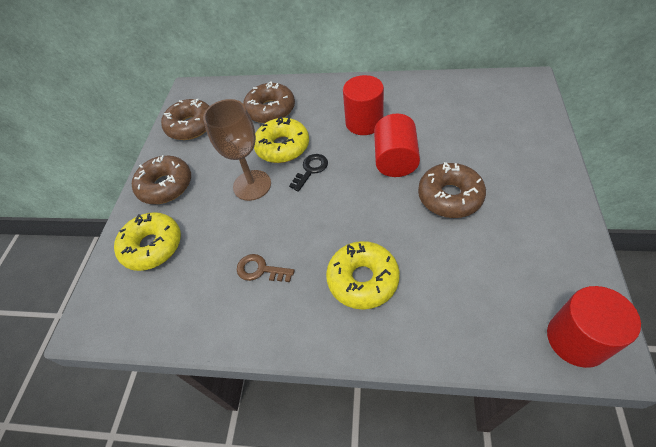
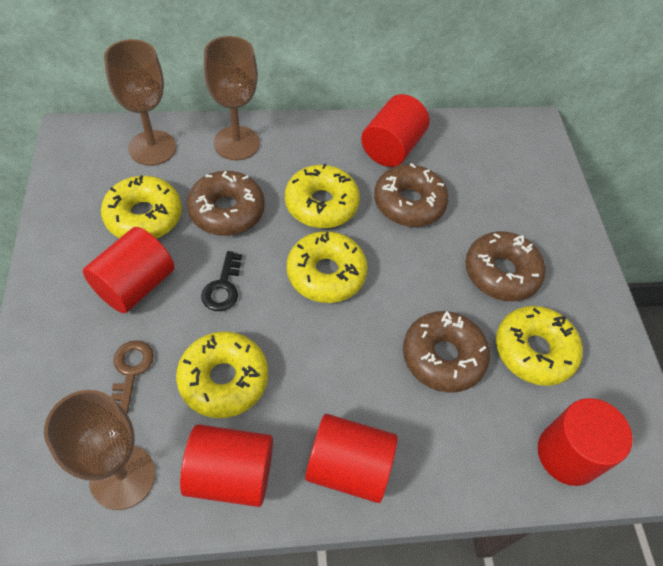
brown goblet: [203,99,271,201] = 1 -> [44,390,156,510] [104,39,176,166] [204,36,260,160] = 3
red cylinder: [343,75,384,135] [374,114,420,177] [547,286,641,368] = 3 -> [83,227,174,313] [180,424,273,507] [305,414,398,503] [361,94,429,167] [538,398,633,486] = 5
yellow donut: [114,212,181,271] [254,117,309,163] [326,241,400,310] = 3 -> [101,175,182,239] [176,331,268,418] [285,163,360,228] [287,231,368,303] [496,306,583,386] = 5

